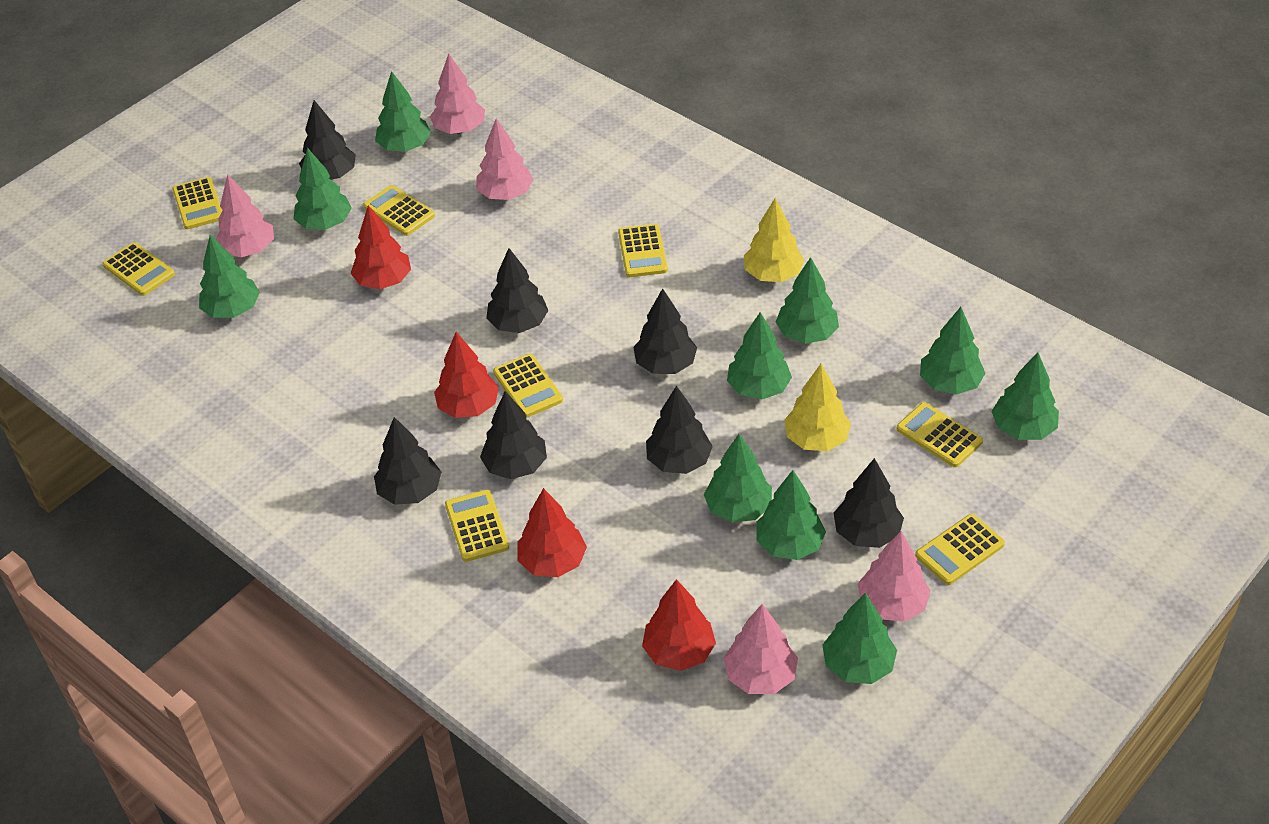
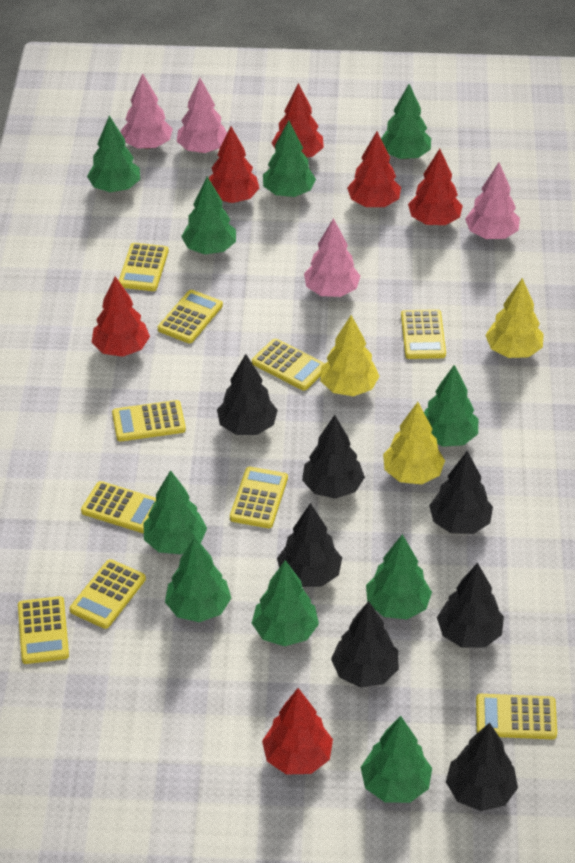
pink tree: [216,174,274,257] [430,54,485,134] [476,118,533,200] [723,604,798,694] [858,531,931,622] = 5 -> [120,73,173,149] [177,78,227,153] [304,218,360,297] [465,162,520,239] = 4
red tree: [351,205,411,289] [434,332,499,418] [518,488,587,577] [642,579,716,671] = 4 -> [91,276,150,357] [209,127,260,203] [262,688,333,775] [272,83,324,157] [347,132,401,207] [408,149,463,225] = 6
yellow calculator: [103,242,175,296] [172,177,222,229] [363,185,435,236] [445,490,509,562] [493,354,563,418] [618,224,668,277] [896,402,983,467] [915,514,1005,585] = 8 -> [18,596,69,664] [69,559,146,629] [81,481,156,533] [112,400,186,441] [119,243,169,291] [158,290,223,343] [230,467,288,528] [252,339,325,391] [401,309,446,359] [476,694,557,739] = 10
yellow tree: [744,198,804,282] [784,364,851,451] = 2 -> [320,315,380,396] [383,402,445,484] [485,278,544,358] = 3

